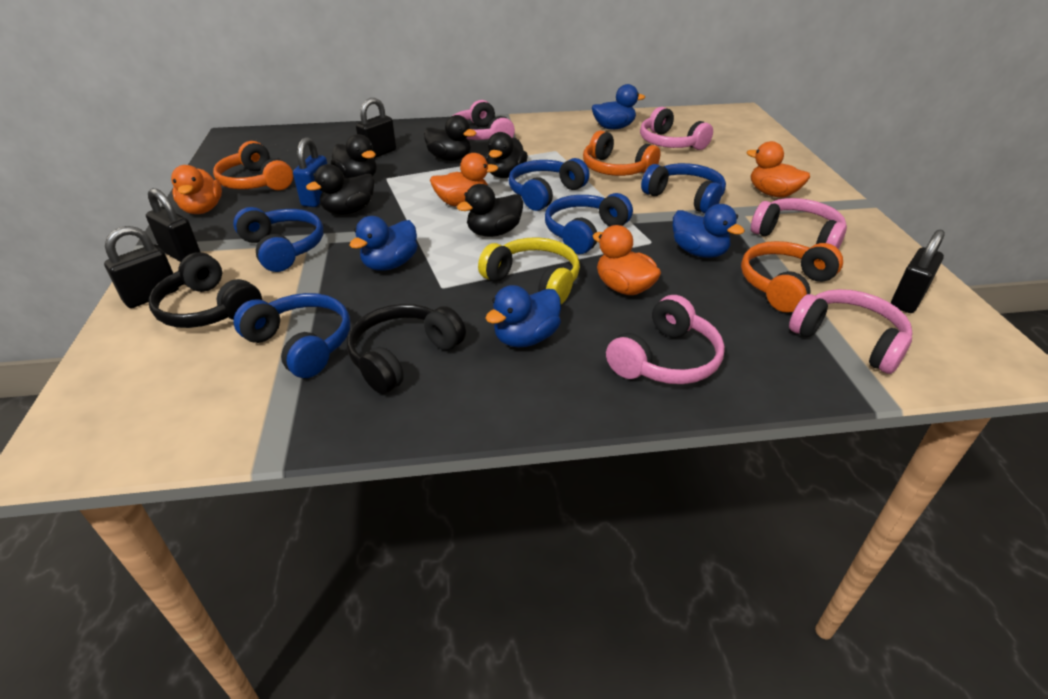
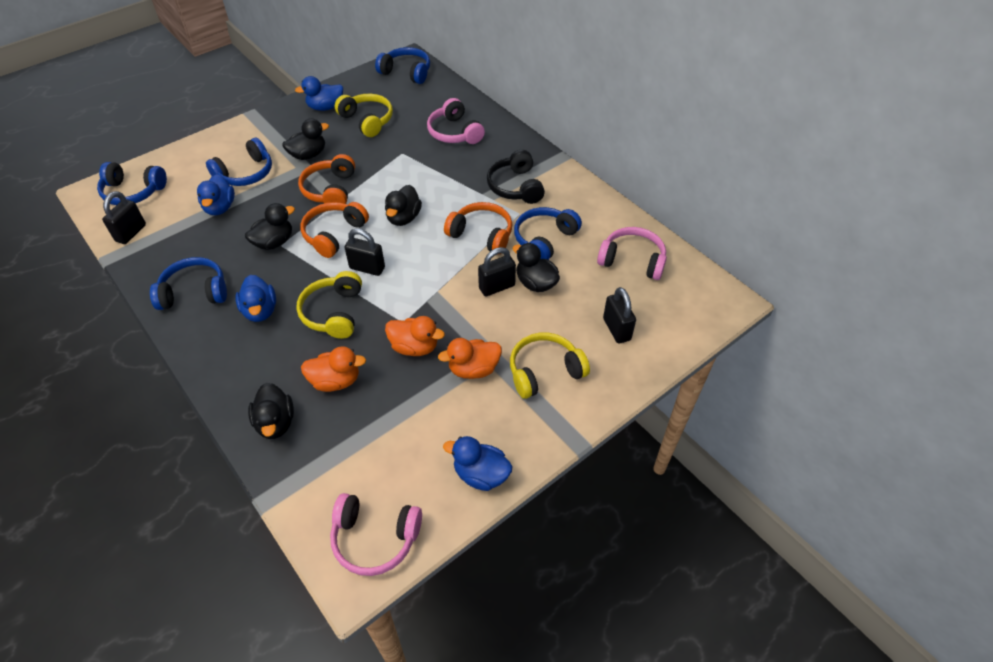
black headphones: [148,252,262,328] [347,304,466,394] = 2 -> [487,150,545,204] = 1
blue padlock: [293,137,327,207] = 1 -> none = 0
orange duck: [171,165,222,214] [430,153,498,207] [592,225,661,295] [747,141,810,198] = 4 -> [301,346,366,392] [385,316,445,356] [438,338,502,379] = 3
pink headphones: [453,100,515,140] [606,295,725,384] [640,107,713,150] [751,198,847,249] [789,289,913,374] = 5 -> [330,493,422,576] [427,98,485,144] [597,227,667,280] = 3
yellow headphones: [478,237,580,304] = 1 -> [296,271,362,339] [335,94,393,137] [510,332,590,399] = 3

